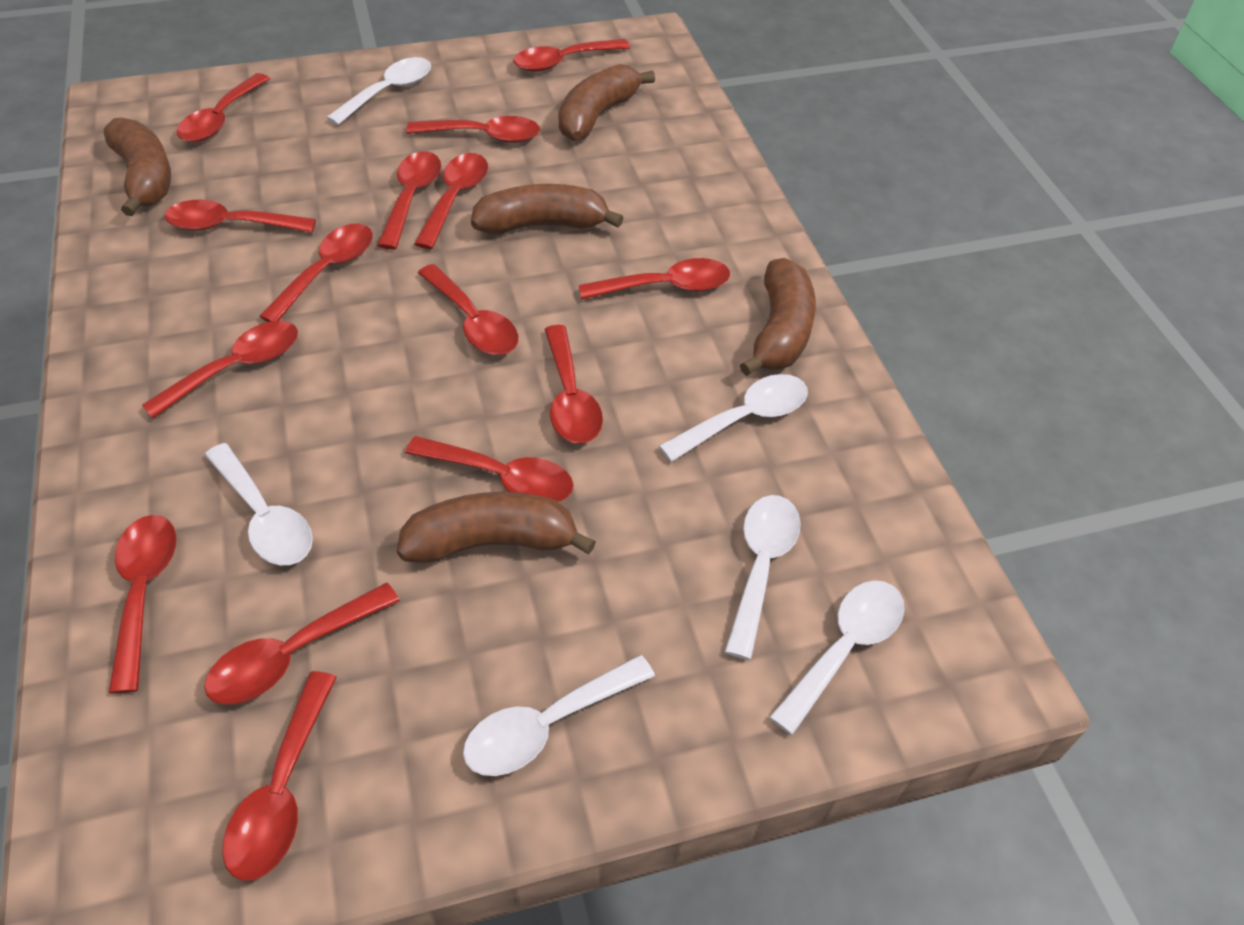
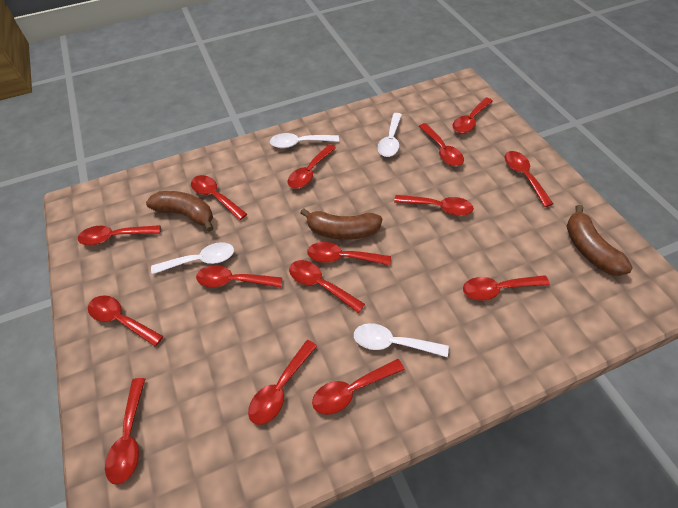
brown banana: [104,118,171,216] [397,492,596,564] [471,184,624,235] [559,64,655,141] [740,258,816,376] = 5 -> [146,191,213,232] [300,208,382,240] [567,205,632,276] = 3
white spoon: [205,443,313,566] [326,57,431,125] [463,655,655,776] [659,374,808,462] [725,495,801,660] [769,581,905,735] = 6 -> [151,242,234,275] [270,133,339,148] [354,323,449,357] [378,113,402,157] = 4

